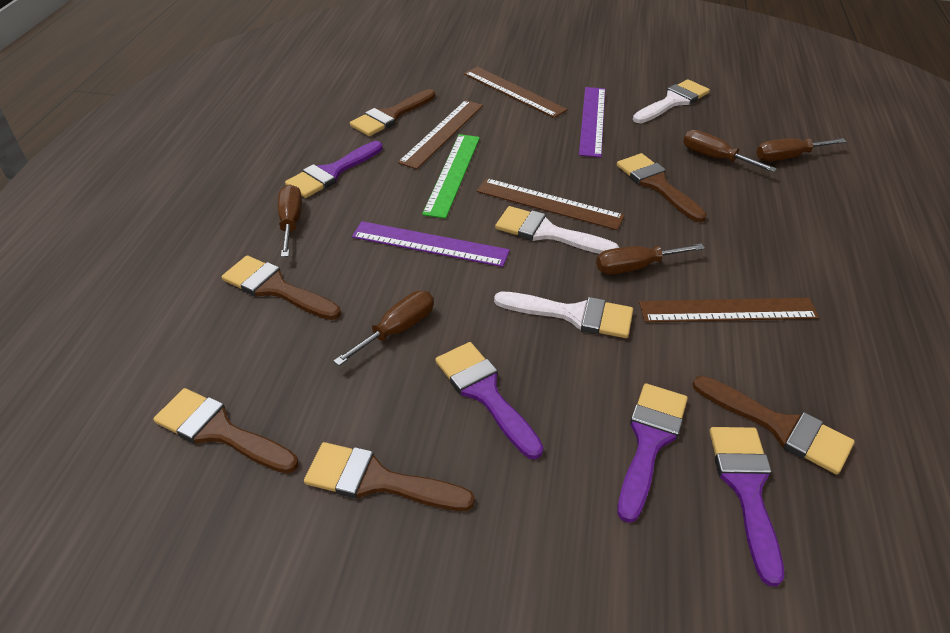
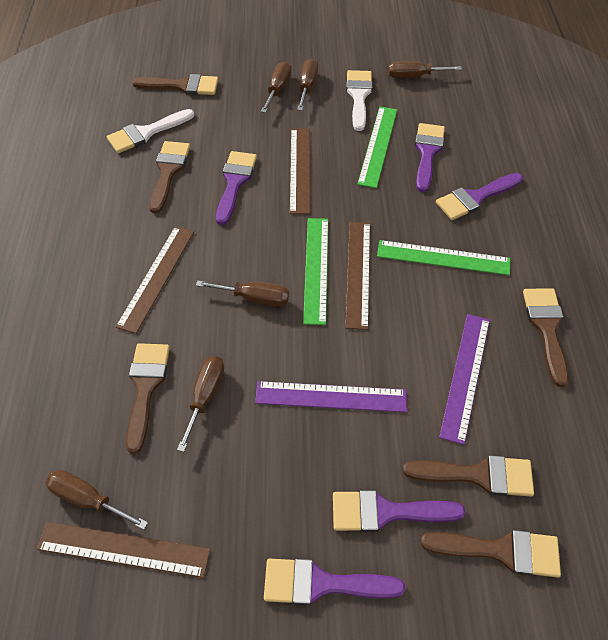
brown screwdriver: [278,184,302,257] [333,291,434,366] [596,243,705,274] [683,130,777,172] [756,138,847,161] = 5 -> [46,470,148,530] [177,356,224,452] [196,280,289,307] [261,62,292,113] [297,58,318,111] [388,61,462,78] = 6
green ruler: [422,134,480,219] = 1 -> [303,218,328,325] [357,107,397,188] [377,240,510,275] = 3
purple brush: [285,141,383,198] [435,342,544,459] [617,383,688,523] [709,427,784,586] = 4 -> [216,151,257,225] [264,558,405,605] [333,490,466,532] [415,123,445,192] [436,173,523,220] = 5
white brush: [494,292,633,338] [495,206,619,254] [633,79,710,123] = 3 -> [107,109,194,153] [346,70,372,131] = 2

